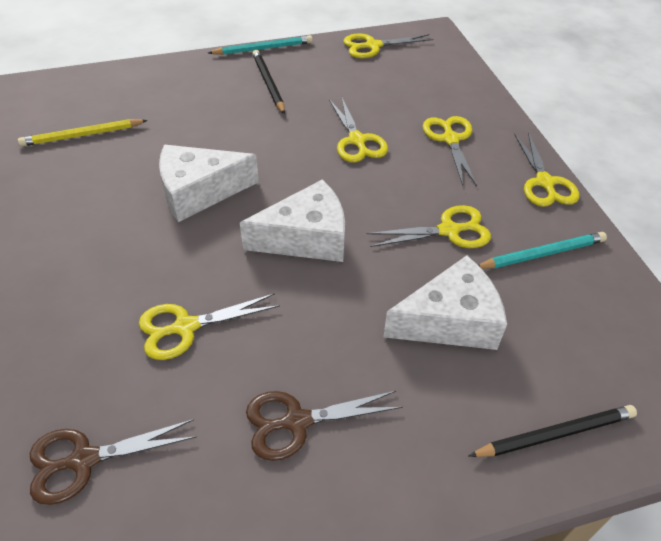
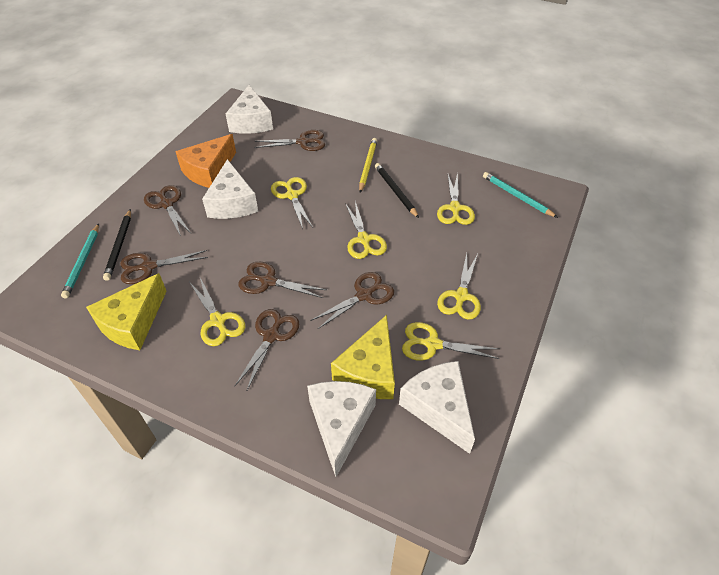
brown scissors: [30,419,197,505] [246,390,403,461] = 2 -> [120,250,208,284] [144,185,191,236] [235,309,299,390] [238,262,327,298] [255,130,325,151] [311,272,394,329] = 6
orange cheese: none = 0 -> [175,134,236,188] = 1
white cheese: [159,145,259,222] [240,179,345,262] [384,255,507,350] = 3 -> [202,159,258,219] [226,85,273,134] [307,381,376,477] [399,361,475,454] = 4
yellow cheese: none = 0 -> [86,273,167,350] [331,315,395,399] = 2

